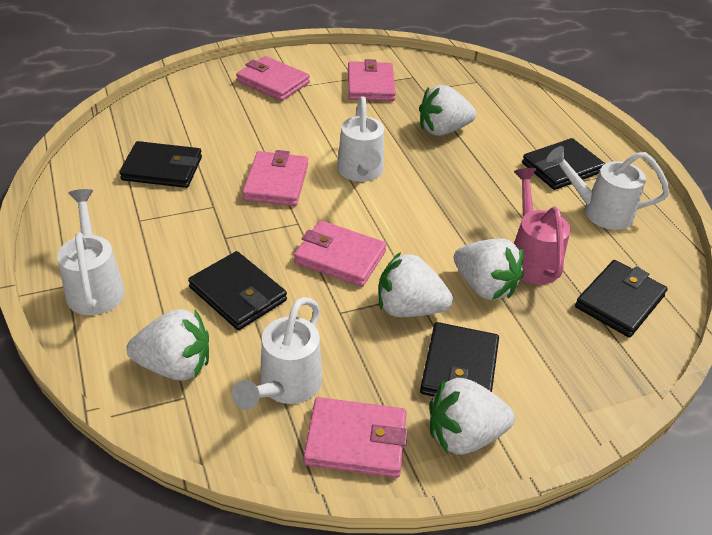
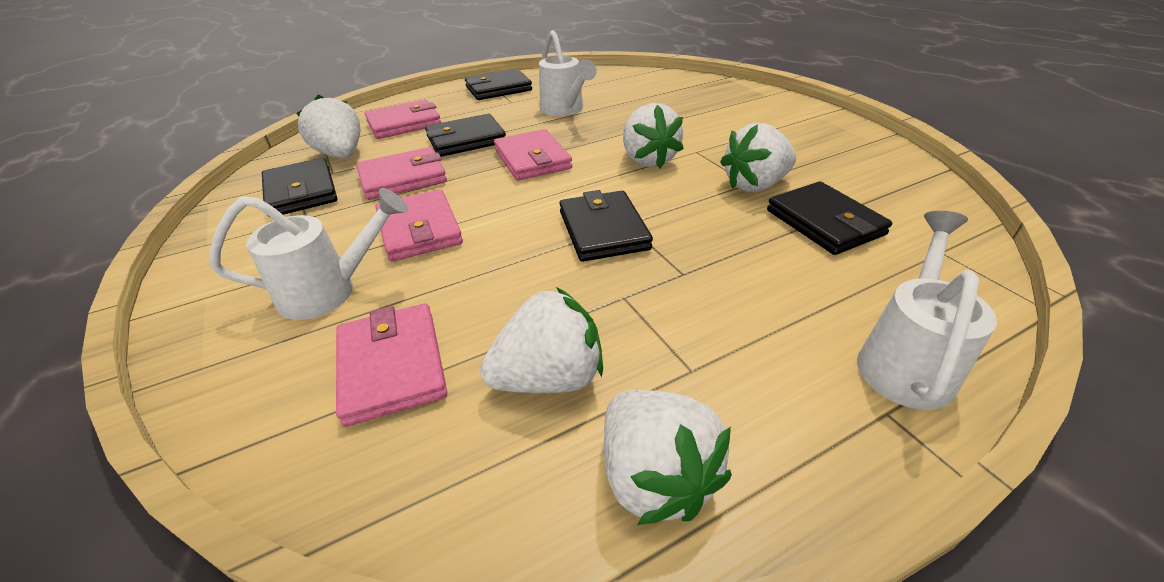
pink watering can: [514,168,570,284] = 1 -> none = 0
white watering can: [57,189,125,315] [232,297,322,410] [337,96,384,182] [546,146,670,230] = 4 -> [209,188,408,320] [539,30,596,116] [857,211,997,410] = 3

